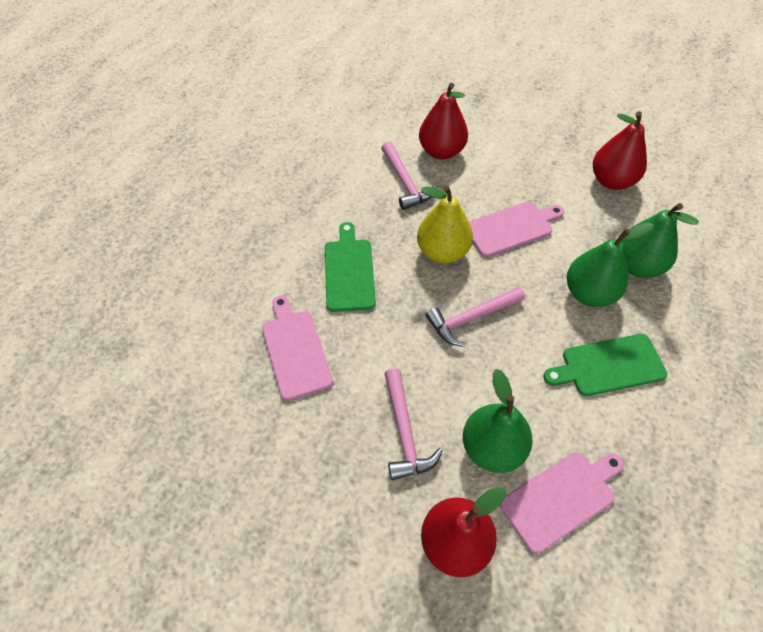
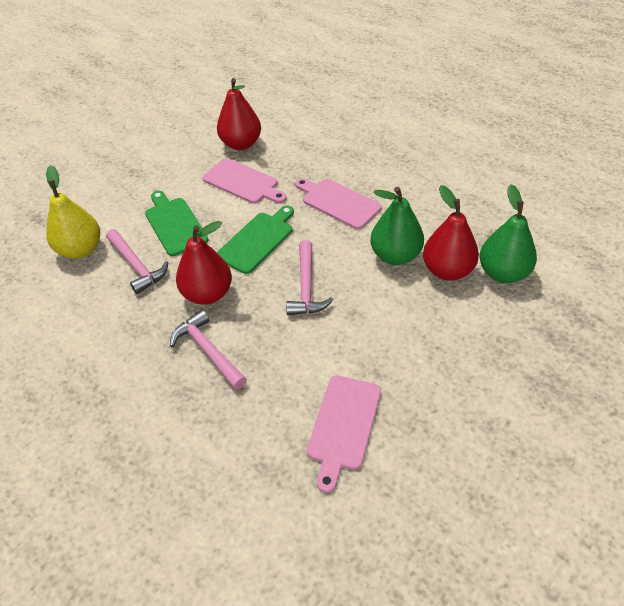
green pear: [463,369,533,473] [567,223,654,307] [621,203,699,278] = 3 -> [371,187,424,265] [479,184,537,283] = 2

